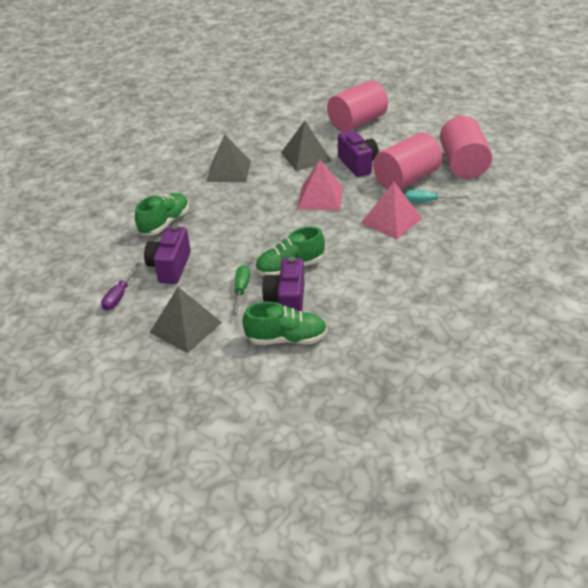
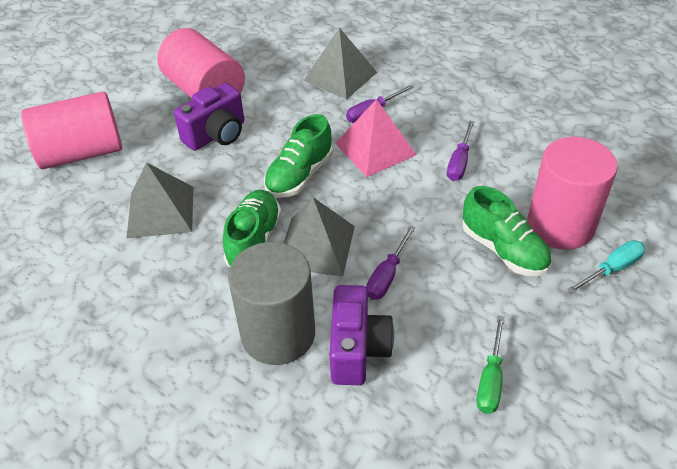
grey cylinder: none = 0 -> [228,242,315,365] = 1
pink pyramid: [298,160,343,211] [361,182,422,239] = 2 -> [335,99,416,177] = 1
purple camera: [144,225,191,284] [262,257,305,311] [338,130,379,177] = 3 -> [174,83,244,151] [330,285,394,385] = 2
purple screwdriver: [101,263,141,311] = 1 -> [346,85,414,123] [366,225,416,300] [447,121,474,181] = 3

